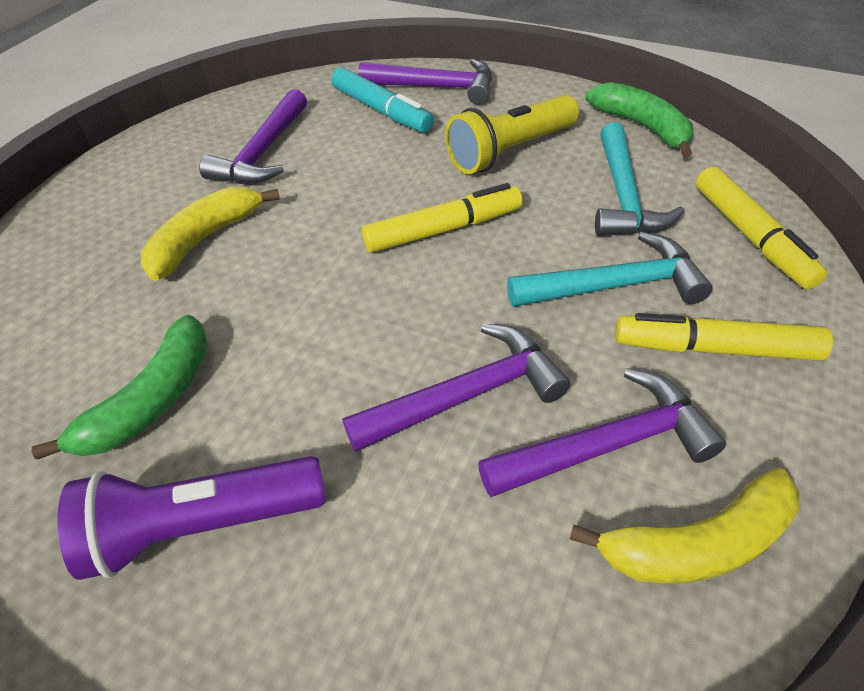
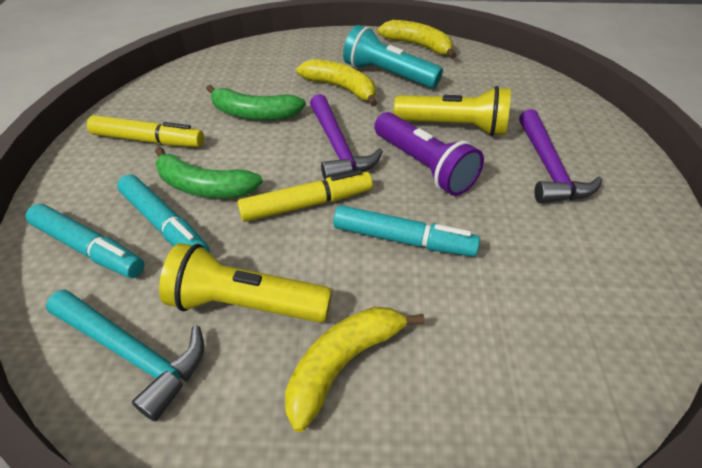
purple hammer: [199,89,307,184] [342,324,570,452] [358,59,492,105] [478,368,726,497] = 4 -> [310,94,383,180] [519,109,603,203] = 2
turquoise flashlight: none = 0 -> [343,25,443,88] = 1
turquoise hammer: [507,232,712,307] [595,123,685,236] = 2 -> [46,289,204,422] = 1
turquoise marker: [331,67,434,133] = 1 -> [26,204,144,278] [117,175,210,252] [333,205,480,256] = 3
yellow banana: [141,186,280,281] [570,467,799,584] = 2 -> [285,307,425,432] [296,59,377,107] [378,20,457,59] = 3
yellow flashlight: [445,95,579,174] = 1 -> [159,243,332,323] [394,86,511,136] = 2
yellow marker: [362,183,522,253] [615,313,833,361] [696,167,827,289] = 3 -> [87,115,204,147] [237,170,373,222] = 2

